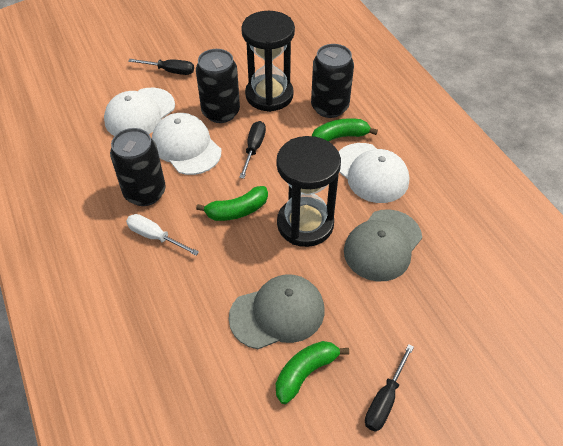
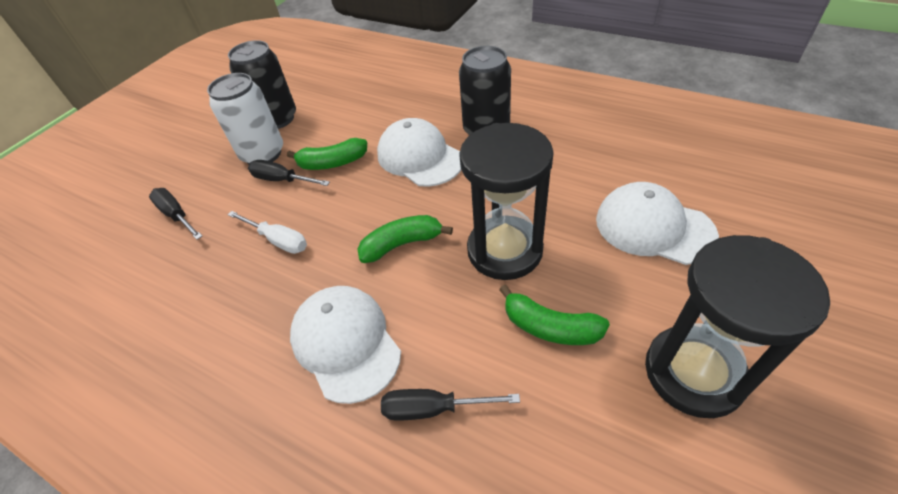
black can: [110,128,166,206] [196,49,240,123] [311,44,354,118] = 3 -> [228,40,296,129] [459,46,511,135] = 2
grey cap: [229,274,324,349] [344,209,422,281] = 2 -> none = 0
white can: none = 0 -> [207,73,283,164] = 1

